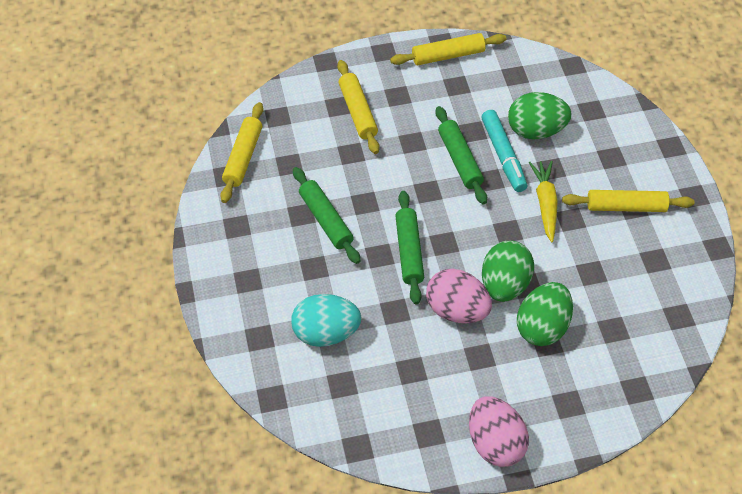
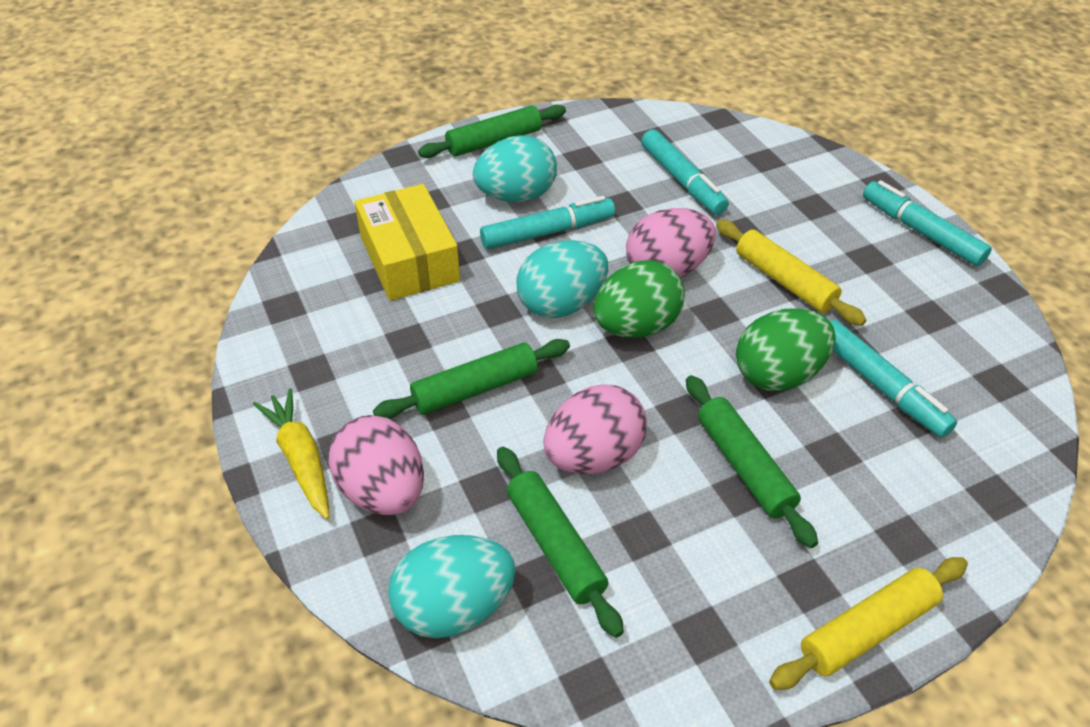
green egg: [482,241,534,302] [508,92,572,139] [517,282,573,346] = 3 -> [593,260,685,338] [736,308,836,391] = 2
green rolling pin: [293,167,360,264] [395,191,424,304] [435,106,487,205] = 3 -> [373,339,570,419] [418,105,566,158] [497,447,624,638] [686,375,818,548] = 4
pink egg: [426,269,492,323] [469,396,529,467] = 2 -> [328,415,424,515] [543,384,647,474] [626,208,715,278] = 3
turquoise egg: [291,294,361,347] = 1 -> [388,535,516,638] [473,135,557,202] [516,240,608,318] = 3
turquoise marker: [481,110,527,192] = 1 -> [480,196,615,249] [641,129,729,215] [830,320,957,438] [863,180,992,266] = 4
yellow box: none = 0 -> [354,184,460,301] = 1
yellow rolling pin: [220,102,264,203] [337,60,380,154] [390,33,506,65] [562,190,695,212] = 4 -> [716,220,866,326] [769,557,968,690] = 2

